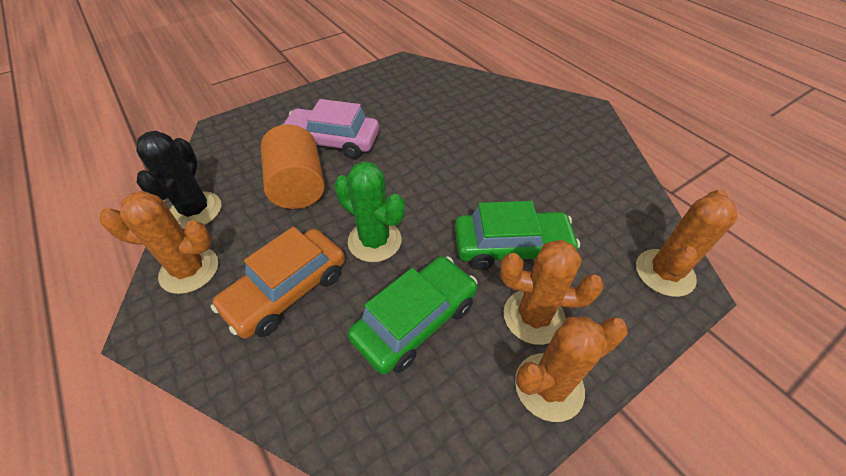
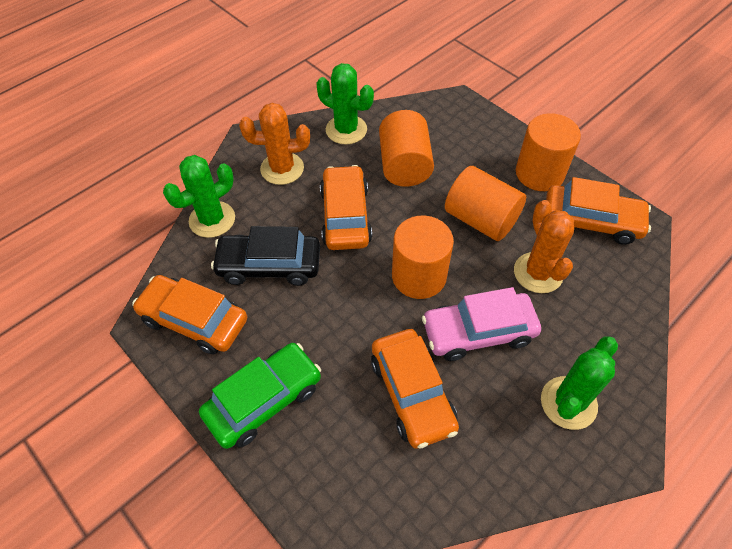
black cactus: [137,131,222,229] = 1 -> none = 0
black car: none = 0 -> [211,226,320,286] = 1
green cactus: [334,161,405,262] = 1 -> [163,155,235,238] [316,63,374,145] [541,336,618,430] = 3
green car: [348,256,478,375] [455,201,580,270] = 2 -> [199,343,321,449] = 1
orange cactus: [100,191,218,294] [500,240,604,345] [515,316,628,422] [636,189,738,297] = 4 -> [239,103,310,185] [514,200,574,293] = 2
orange car: [211,227,345,339] = 1 -> [132,275,247,355] [320,165,372,250] [371,329,459,449] [546,177,651,245] = 4
orange cylinder: [260,125,325,209] = 1 -> [379,110,434,187] [392,216,454,299] [445,166,526,241] [516,113,581,191] = 4

